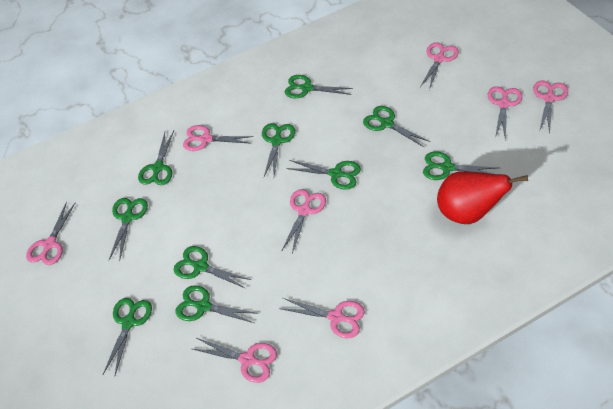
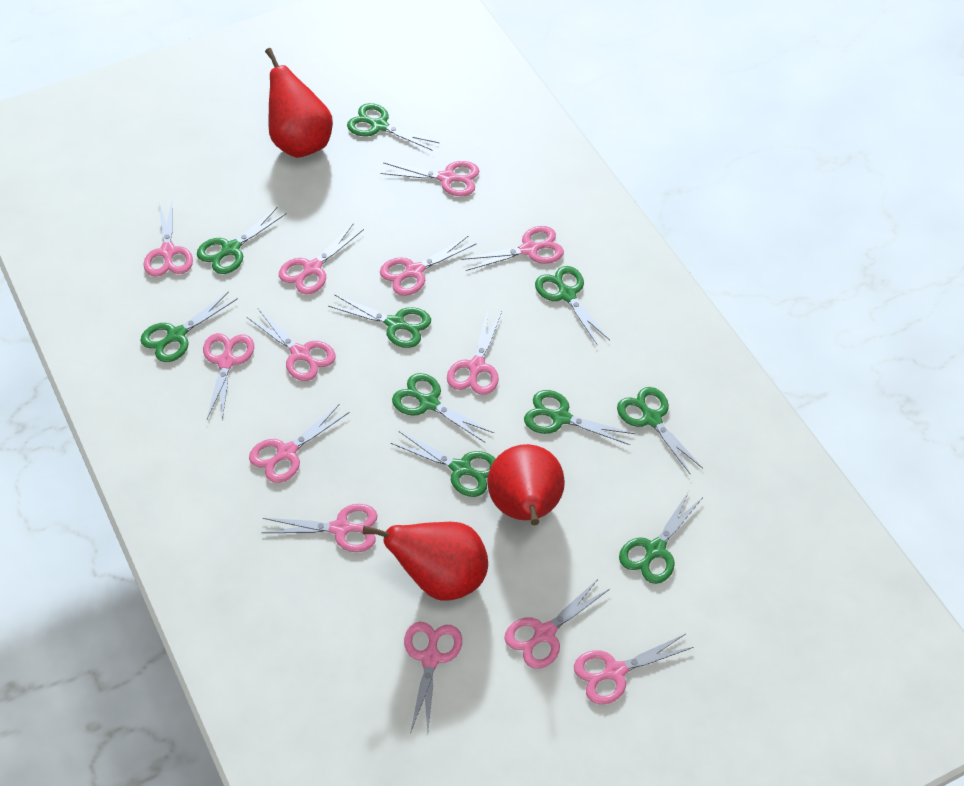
pink scissors: [26,201,76,265] [183,125,254,151] [193,338,277,383] [279,298,365,338] [281,189,326,253] [420,42,459,90] [488,86,522,140] [533,80,568,133] = 8 -> [143,199,193,277] [203,333,254,420] [247,309,336,381] [249,404,350,483] [261,504,377,552] [279,223,364,294] [380,161,479,196] [380,236,476,296] [404,622,462,734] [447,310,502,395] [461,226,564,271] [505,579,610,669] [574,634,694,704] = 13
red pear: [437,171,528,224] = 1 -> [265,48,333,158] [363,522,488,600] [487,444,565,525] = 3

